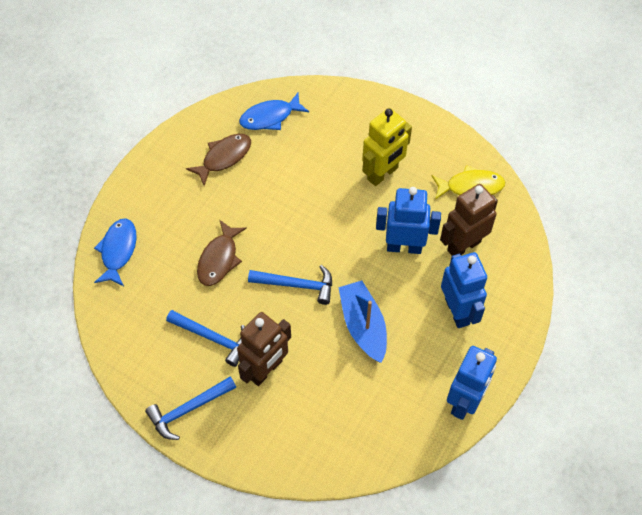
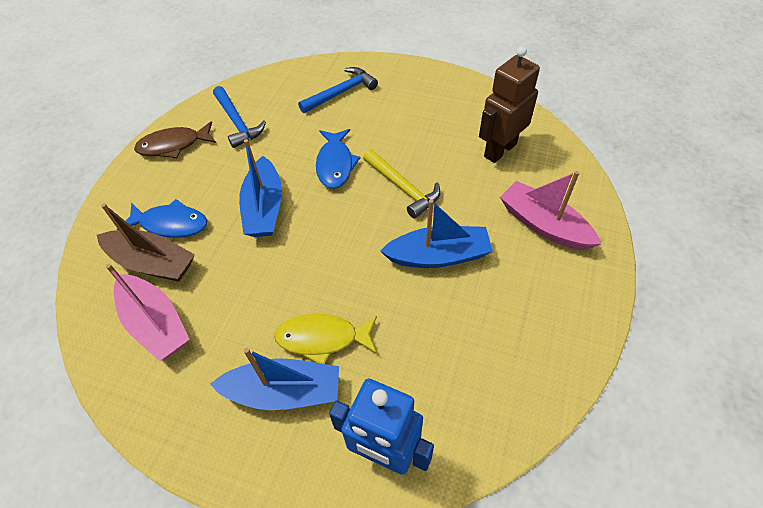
blue boat: [338,280,387,363] = 1 -> [210,348,339,410] [239,139,282,237] [380,199,493,268] = 3
blue hammer: [145,377,236,440] [166,310,245,367] [248,265,332,305] = 3 -> [213,86,266,148] [298,67,378,113] = 2
blue robot: [376,187,441,254] [441,252,487,328] [447,346,497,420] = 3 -> [329,378,434,475] = 1
brown boat: none = 0 -> [97,203,195,282] = 1
brown fish: [186,134,251,186] [197,220,247,286] = 2 -> [134,121,216,158] = 1
brown robot: [237,312,291,386] [440,184,498,256] = 2 -> [479,46,540,163] = 1
pink boat: none = 0 -> [106,264,190,361] [500,171,601,250] = 2
yellow hammer: none = 0 -> [363,149,441,219] = 1
yellow robot: [362,108,412,186] = 1 -> none = 0

